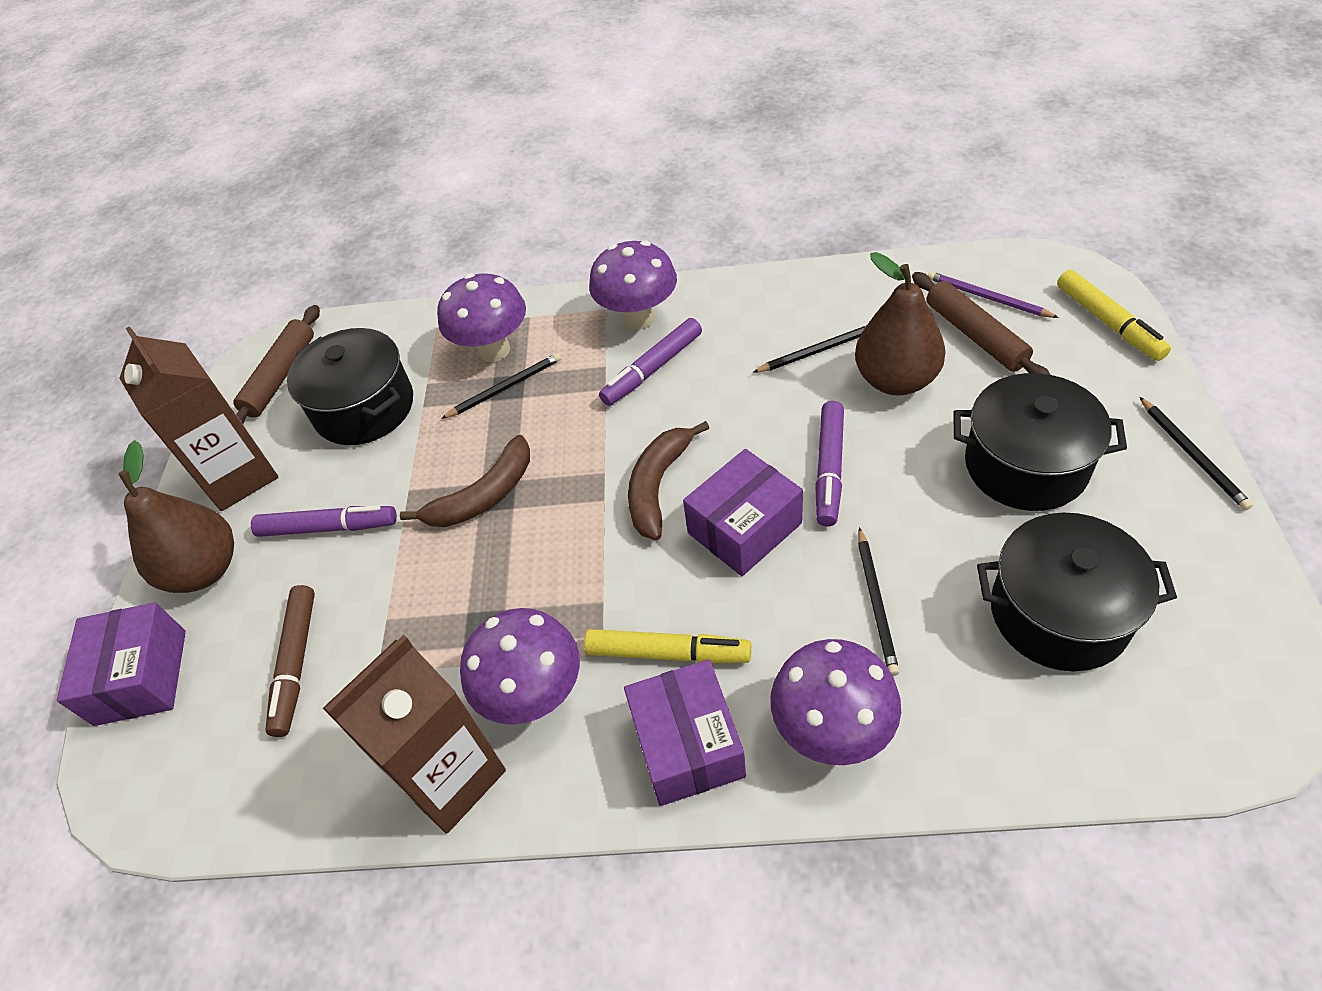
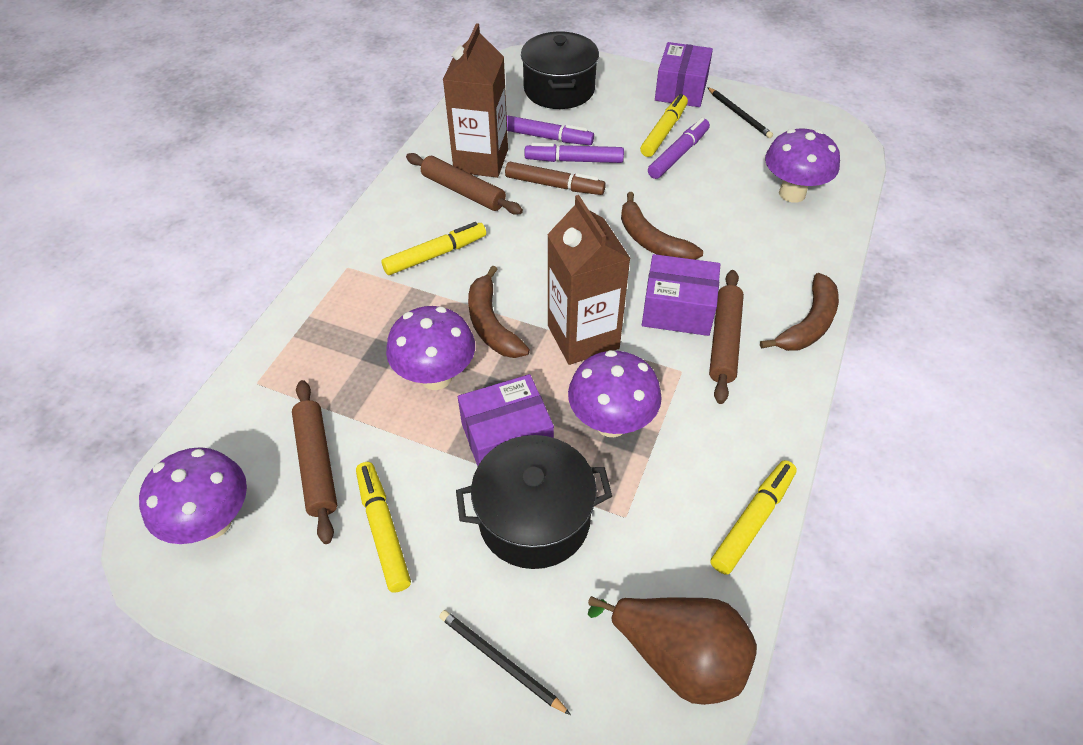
black pencil: [441,353,561,419] [753,325,867,373] [858,527,899,676] [1140,397,1253,511] = 4 -> [439,610,571,715] [707,87,773,138] = 2
black pot: [287,328,413,445] [953,373,1127,511] [977,513,1177,672] = 3 -> [456,435,612,569] [521,31,599,109] = 2
brown banana: [400,435,530,527] [628,421,709,540] = 2 -> [468,265,530,358] [621,192,703,260] [760,273,839,351] = 3
brown pear: [118,440,234,593] [855,252,946,396] = 2 -> [588,596,757,705] = 1
brown rolling pin: [233,305,320,424] [912,272,1050,375] = 2 -> [292,380,337,544] [406,153,523,215] [709,270,744,404] = 3
purple pencil: [928,271,1059,318] = 1 -> none = 0
yellow marker: [584,629,751,663] [1057,270,1171,361] = 2 -> [356,462,411,593] [381,222,486,275] [640,94,688,157] [711,460,797,575] = 4

